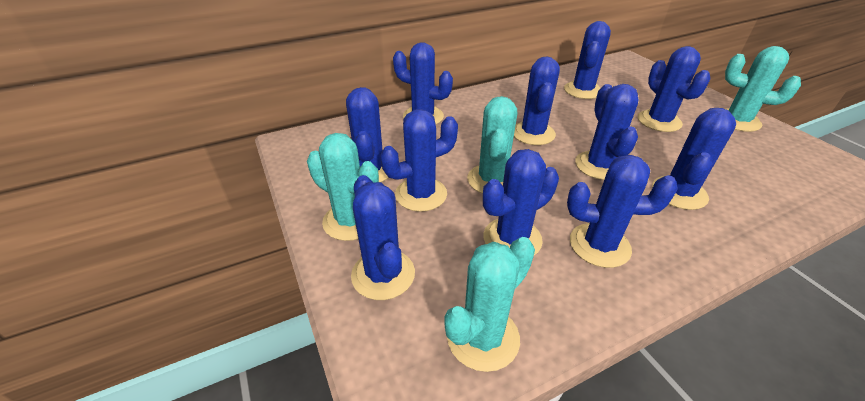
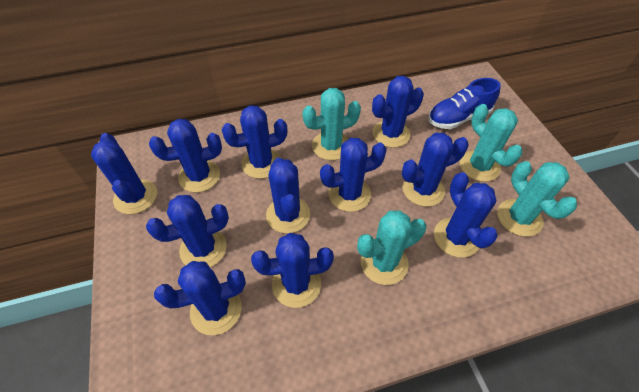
blue shoe: none = 0 -> [428,78,500,129] = 1

